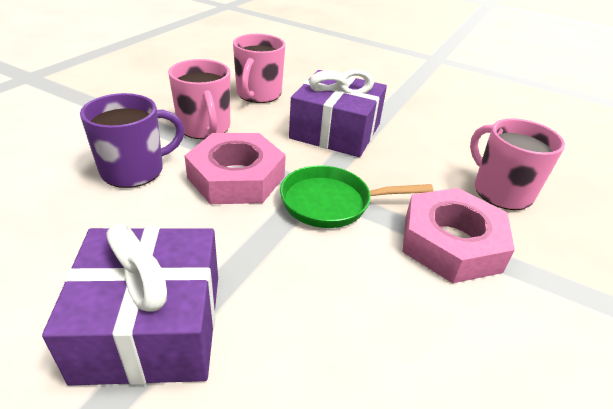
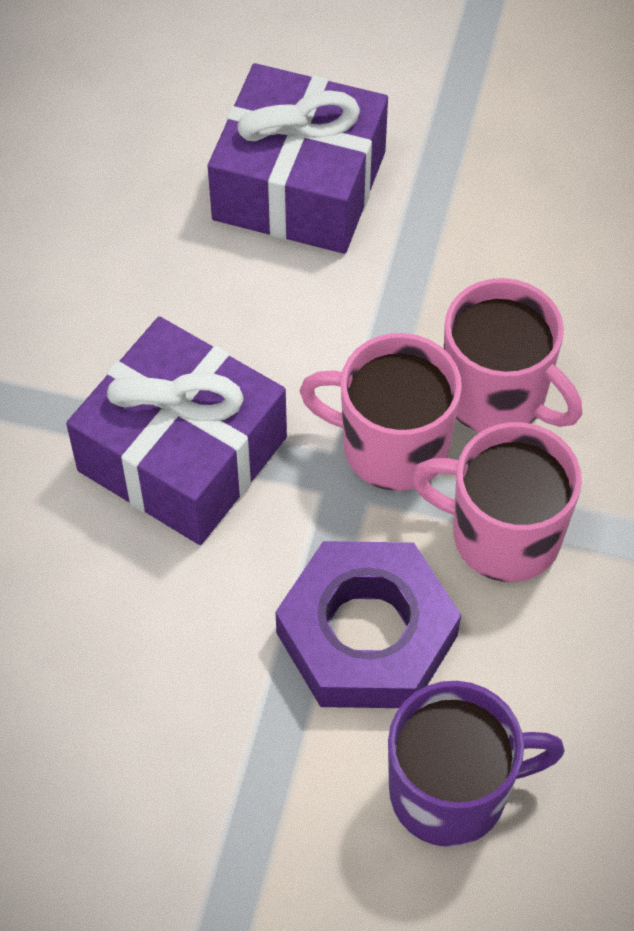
green pan: [280,165,433,228] = 1 -> none = 0
pink nut: [185,133,286,204] [403,188,515,283] = 2 -> none = 0
purple nut: none = 0 -> [275,541,461,708] = 1

